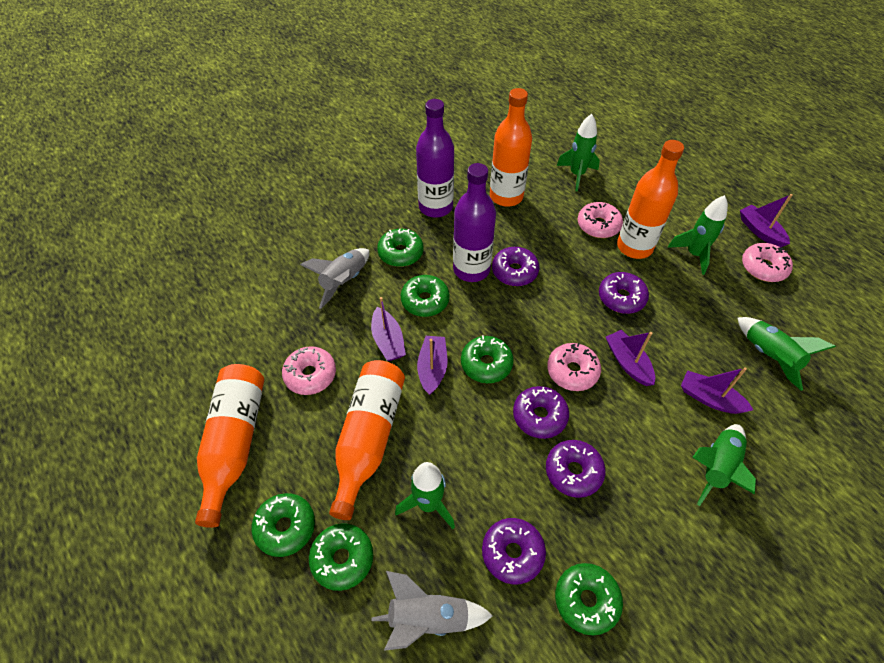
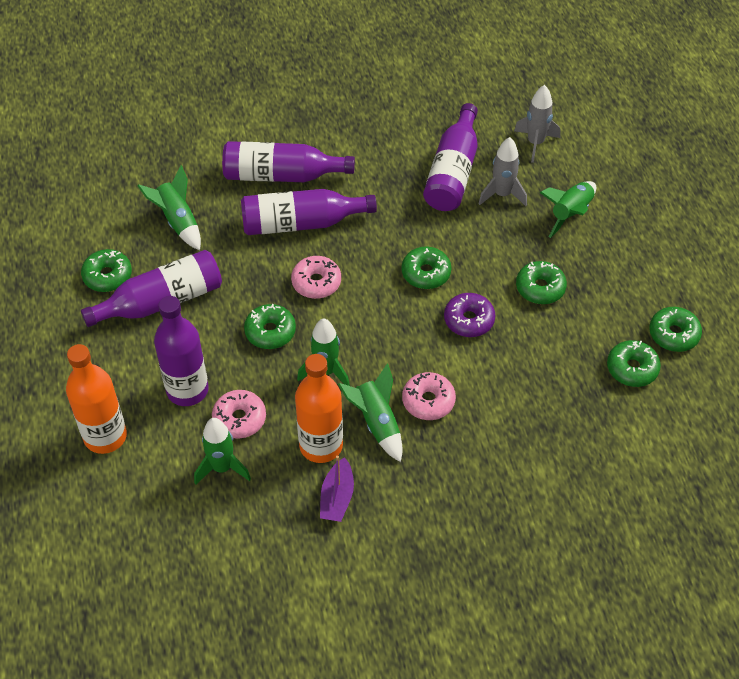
orange bottle: [195,364,264,528] [329,360,405,520] [490,88,532,207] [617,140,684,259] = 4 -> [66,344,127,454] [295,354,343,463] = 2
pink donut: [282,346,336,395] [547,343,601,391] [577,202,623,238] [742,243,793,282] = 4 -> [212,390,266,439] [291,256,341,299] [402,372,456,420] = 3
purple boat: [371,297,406,361] [417,336,447,395] [606,330,655,386] [681,367,753,414] [740,194,792,247] = 5 -> [320,456,354,522] = 1
purple bottle: [416,99,454,218] [453,163,496,282] = 2 -> [81,250,222,327] [154,296,209,406] [222,141,355,182] [241,189,377,235] [423,103,478,211] = 5
purple donut: [482,518,546,585] [492,247,539,286] [513,386,569,439] [546,440,606,498] [599,272,649,314] = 5 -> [444,293,495,337] = 1

